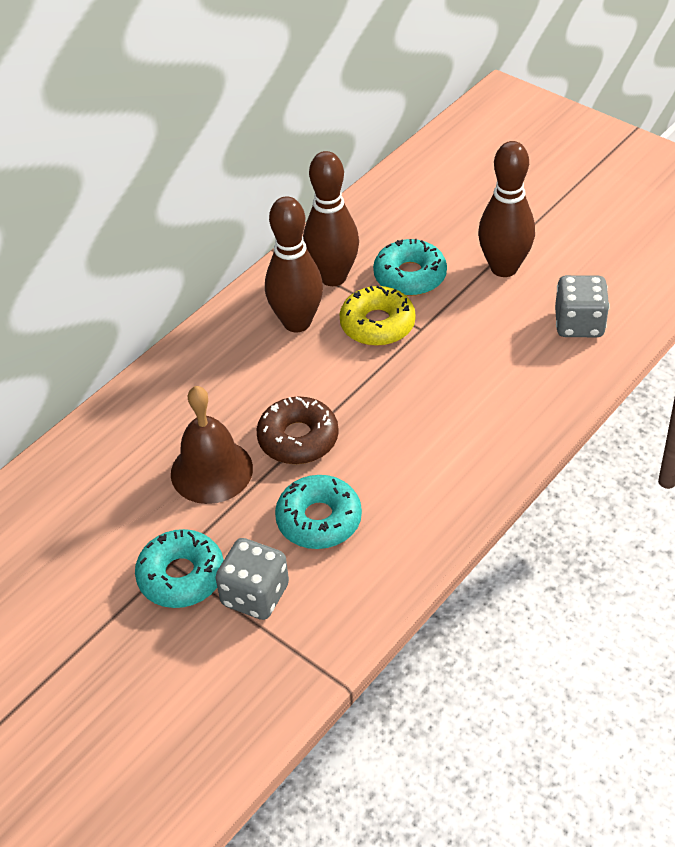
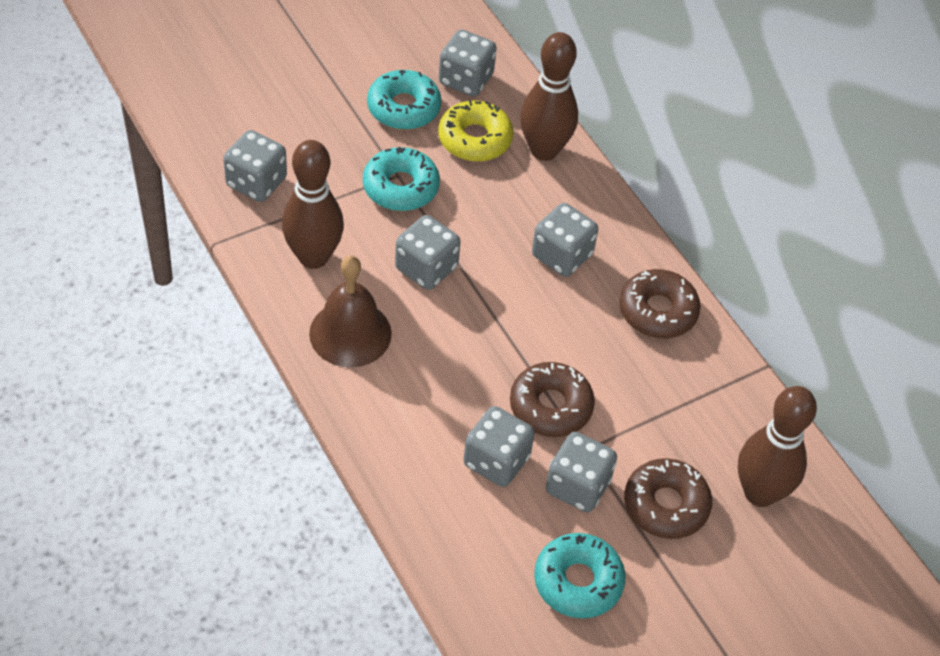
brown donut: [256,396,339,464] = 1 -> [510,362,595,437] [620,269,701,338] [624,458,712,539] = 3
grey dice: [215,538,289,620] [555,275,610,337] = 2 -> [223,130,287,202] [395,215,460,290] [439,29,497,97] [463,406,535,487] [532,203,598,277] [546,432,617,513] = 6

